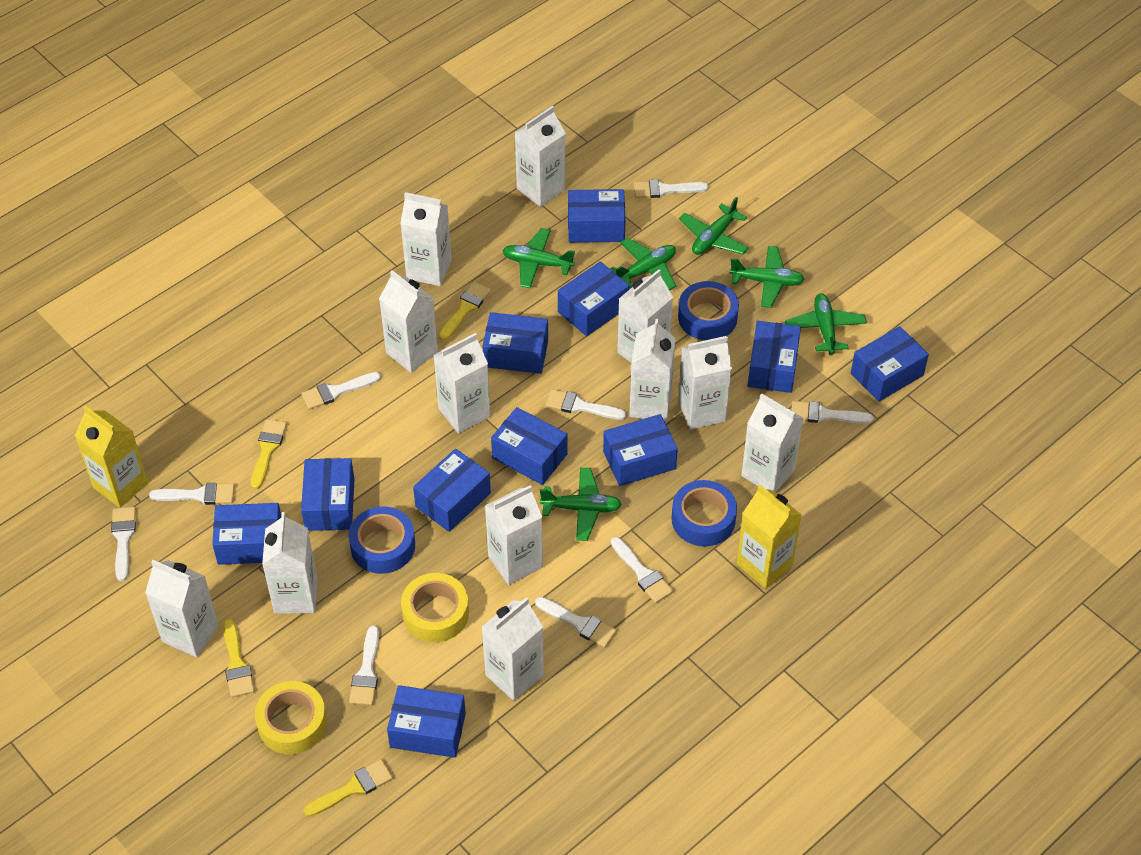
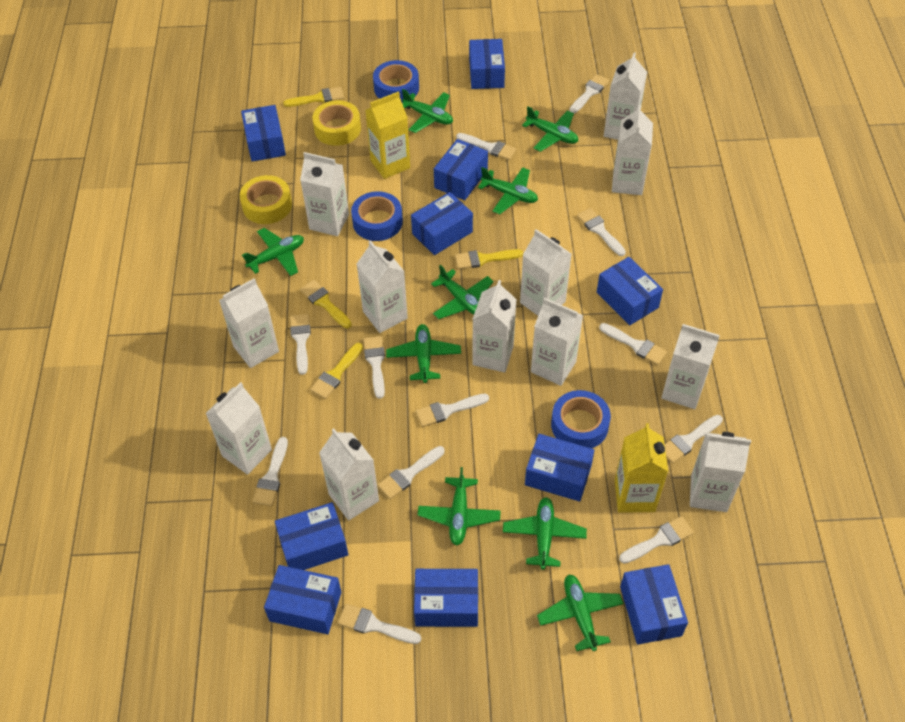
blue box: [212,503,281,565] [301,458,354,531] [387,685,466,758] [413,448,491,532] [483,312,548,374] [491,407,567,485] [558,261,629,336] [568,189,626,243] [603,414,678,486] [748,321,801,393] [851,326,929,402] = 11 -> [241,105,286,162] [264,565,341,634] [275,502,348,570] [411,192,473,255] [414,569,478,627] [434,139,488,200] [469,39,505,89] [525,434,594,502] [597,257,663,325] [620,564,688,645] = 10
green plane: [502,228,575,288] [540,468,622,541] [610,238,676,291] [679,197,749,255] [730,246,805,308] [785,293,867,355] = 6 -> [242,228,304,276] [386,324,461,383] [402,89,453,133] [418,467,501,546] [431,265,493,319] [478,167,538,214] [503,497,587,570] [522,106,578,152] [537,574,624,651] = 9
white brush: [111,507,136,581] [149,483,235,505] [301,372,381,409] [349,625,379,705] [535,597,617,648] [545,389,627,420] [611,537,673,603] [634,180,709,198] [791,401,873,424] = 9 -> [253,437,288,506] [290,314,311,375] [338,604,421,644] [363,336,385,399] [377,446,445,499] [416,393,489,427] [456,133,516,160] [569,74,609,113] [577,208,626,256] [599,323,667,365] [619,516,694,564] [665,415,723,463] = 12

